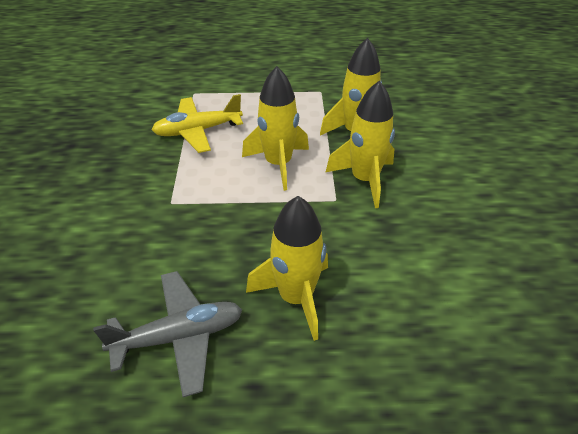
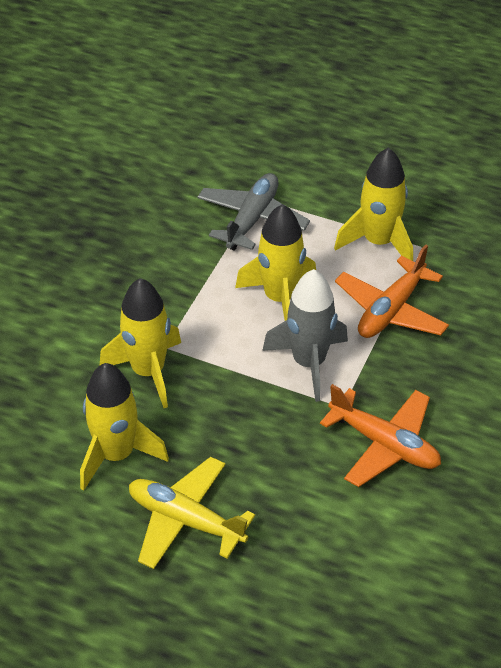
grey rocket: none = 0 -> [262,269,348,402] = 1
orange plane: none = 0 -> [320,384,441,487] [335,244,449,338] = 2

